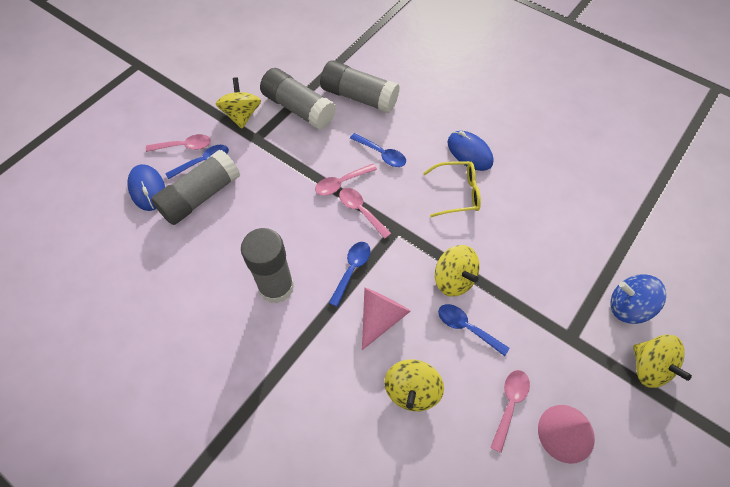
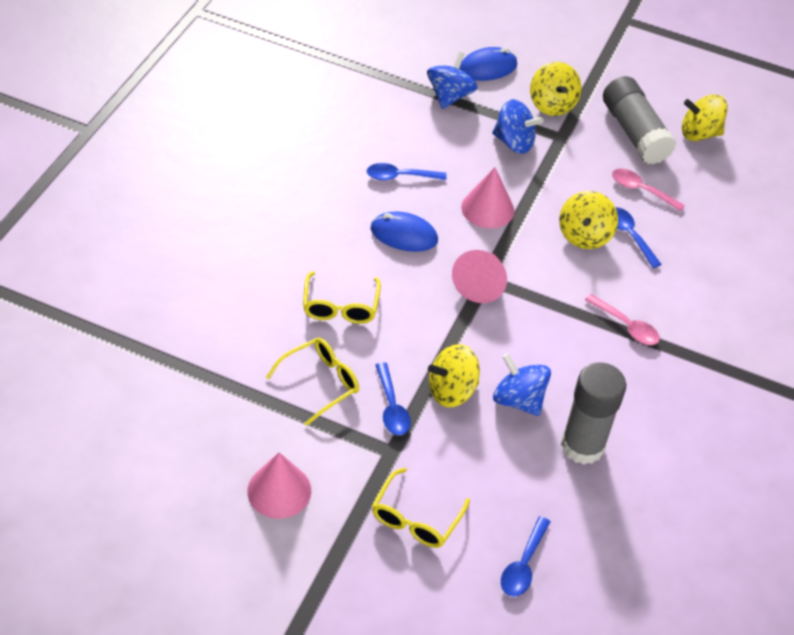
blue spinning top: [611,274,666,324] = 1 -> [427,52,478,109] [492,99,543,154] [493,353,551,416] = 3
grey glue stick: [151,150,240,225] [241,228,294,304] [260,68,336,130] [320,60,400,113] = 4 -> [561,362,626,464] [603,76,676,164] = 2
pink cone: [362,288,411,350] [538,405,595,464] = 2 -> [247,452,311,519] [452,250,507,303] [461,167,515,229] = 3
pink spoon: [146,134,211,152] [315,164,377,196] [339,188,391,239] [490,370,530,453] = 4 -> [585,294,660,345] [612,169,685,212] = 2
yellow glasses: [423,161,481,217] = 1 -> [266,338,359,426] [303,271,381,324] [372,468,470,548] = 3

